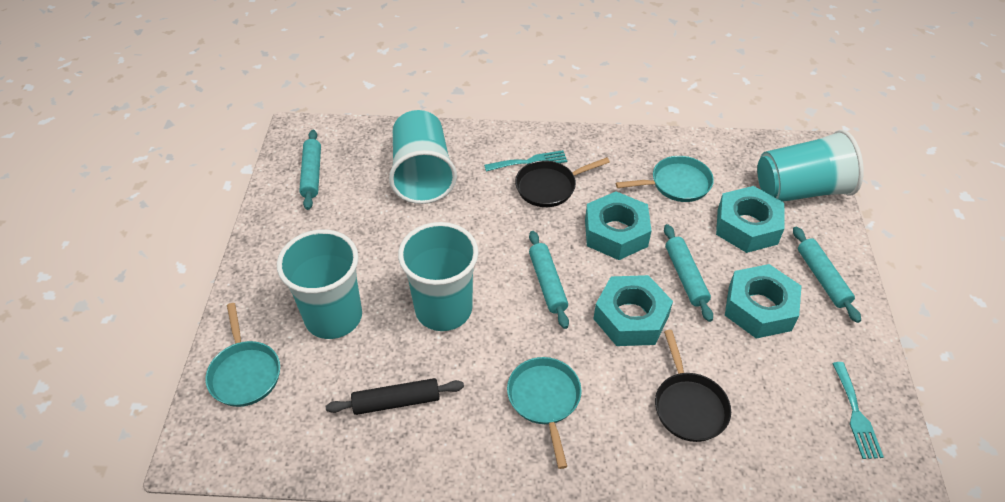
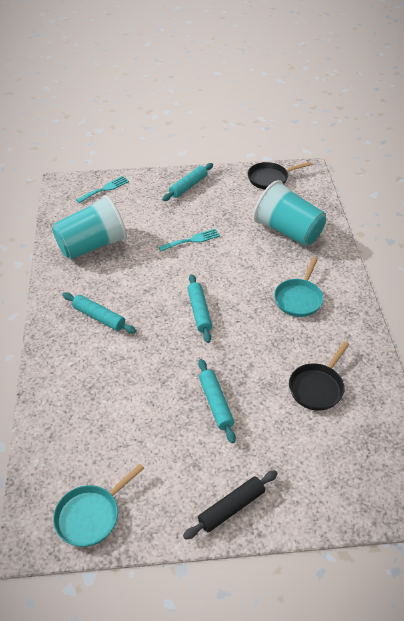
turquoise cup: [277,229,362,339] [389,110,457,204] [398,222,479,331] [757,130,864,202] = 4 -> [52,195,127,260] [253,180,326,246] = 2
turquoise nut: [585,191,652,260] [593,275,673,346] [716,186,785,253] [725,264,801,339] = 4 -> none = 0
turquoise pan: [205,303,280,407] [507,357,582,469] [616,156,714,202] = 3 -> [53,464,144,547] [274,257,323,317] = 2

